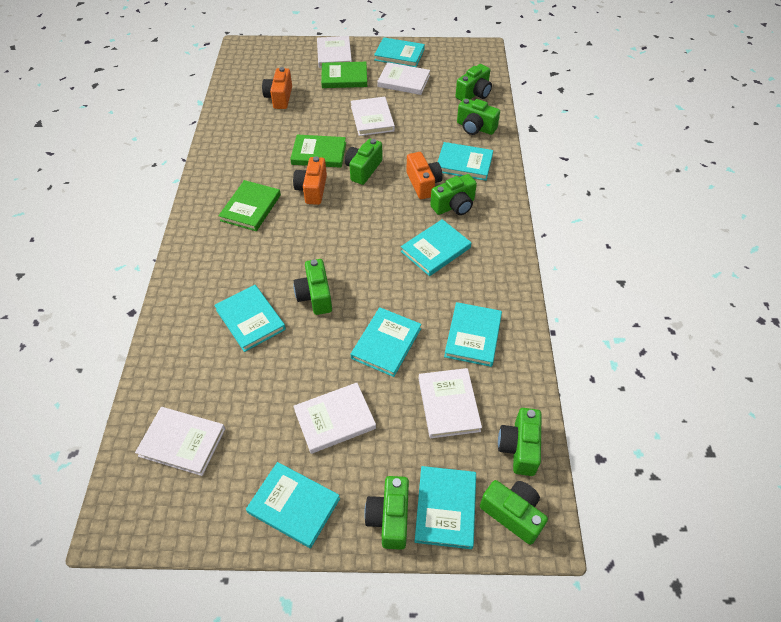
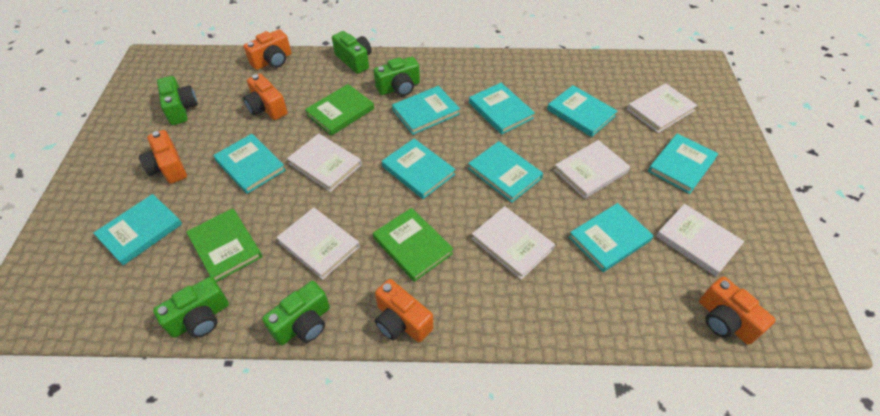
green camera: [294,259,332,315] [345,139,382,185] [364,476,409,550] [430,174,477,215] [455,64,492,101] [457,98,500,135] [480,480,548,545] [498,408,541,476] = 8 -> [153,277,229,338] [157,76,198,125] [262,281,330,345] [332,31,372,74] [374,57,420,96] = 5
orange camera: [262,67,292,109] [293,156,327,205] [406,152,443,199] = 3 -> [139,130,187,184] [243,74,288,120] [244,29,291,70] [375,279,433,342] [699,277,775,345] = 5
turquoise book: [214,285,286,352] [246,462,340,548] [351,307,421,377] [374,37,425,67] [401,219,471,276] [415,466,476,549] [438,142,493,181] [444,302,502,367] = 8 -> [93,194,182,265] [213,134,286,194] [382,138,455,199] [392,86,460,135] [468,141,543,203] [469,83,535,135] [547,85,617,137] [569,203,654,272] [648,133,718,194] = 9

